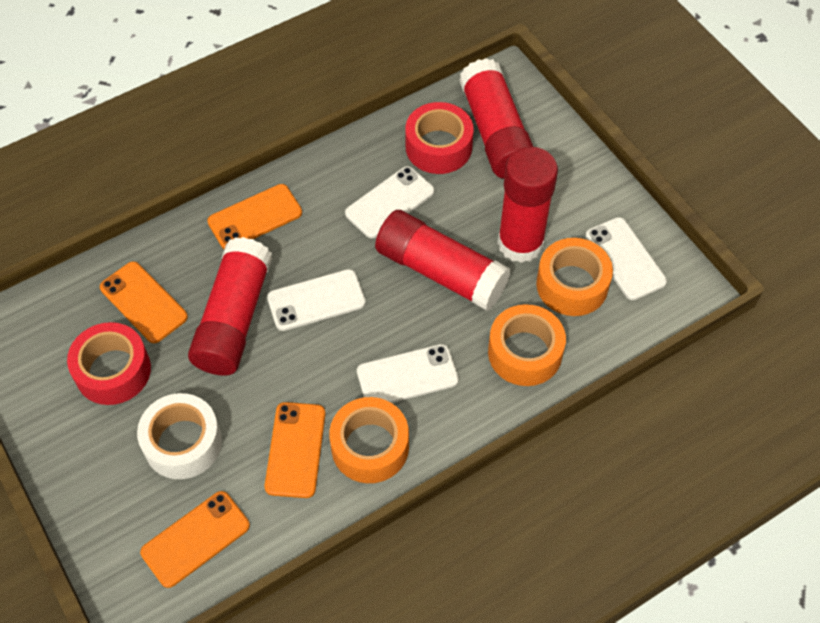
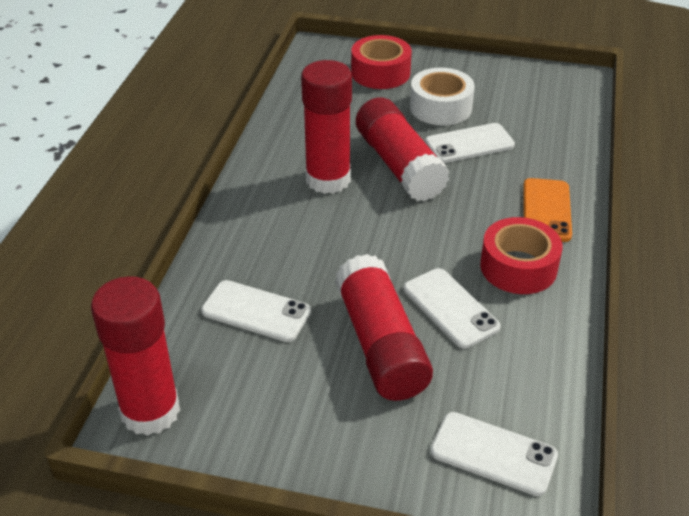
orange phone: [100,261,188,343] [140,491,250,588] [207,184,302,249] [265,402,326,498] = 4 -> [523,178,572,242] = 1
orange tape: [329,397,409,483] [488,304,566,386] [536,238,613,316] = 3 -> none = 0

